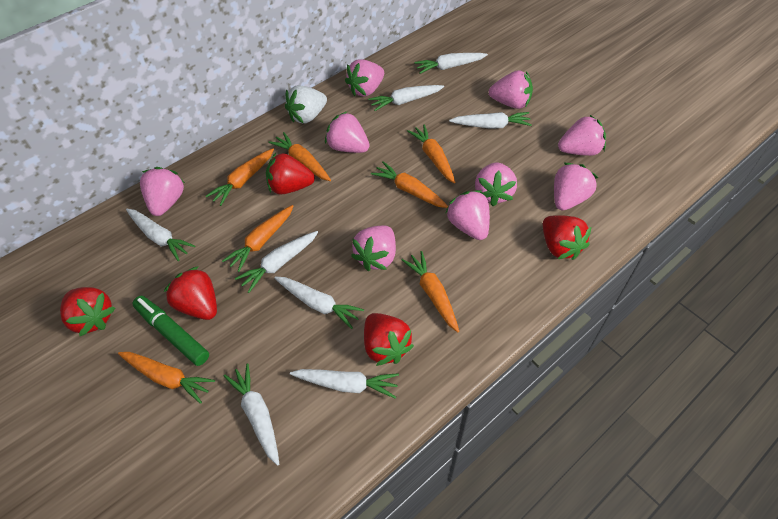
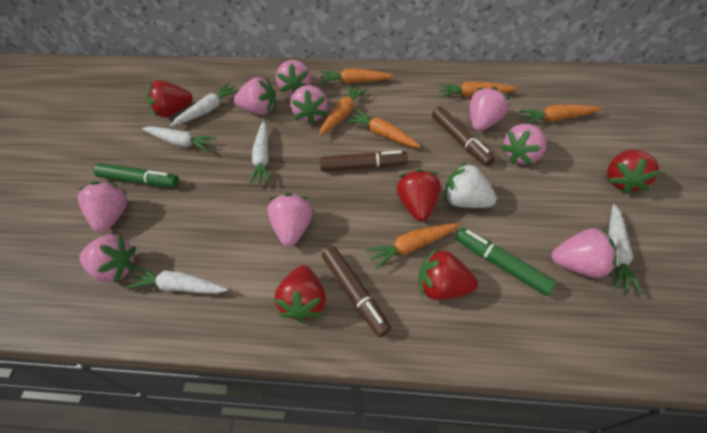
brown marker: none = 0 -> [320,150,408,171] [322,246,391,337] [432,106,495,167] = 3
green marker: [132,296,209,366] = 1 -> [93,163,179,187] [456,228,557,296] = 2
orange carrot: [118,352,215,404] [206,149,274,206] [222,205,294,272] [269,132,331,181] [371,161,449,208] [402,251,459,332] [407,124,455,183] = 7 -> [319,84,368,136] [320,69,394,83] [346,109,421,148] [366,223,459,269] [438,81,518,97] [519,104,602,124] = 6
white carrot: [126,209,195,261] [224,363,279,466] [235,231,318,293] [274,277,364,329] [290,369,399,399] [368,85,444,111] [414,53,488,74] [449,112,532,129] = 8 -> [125,266,228,294] [142,126,217,152] [170,83,239,127] [249,121,271,185] [609,204,642,294] = 5

